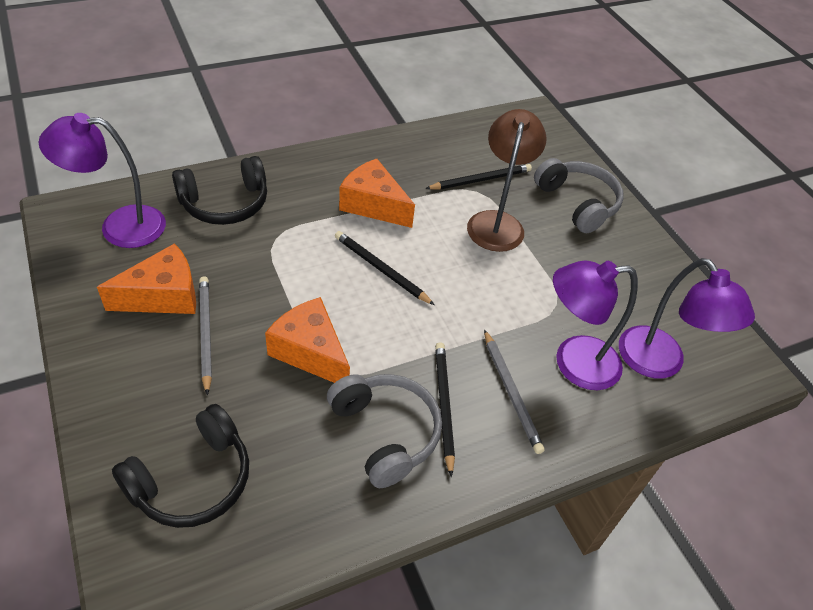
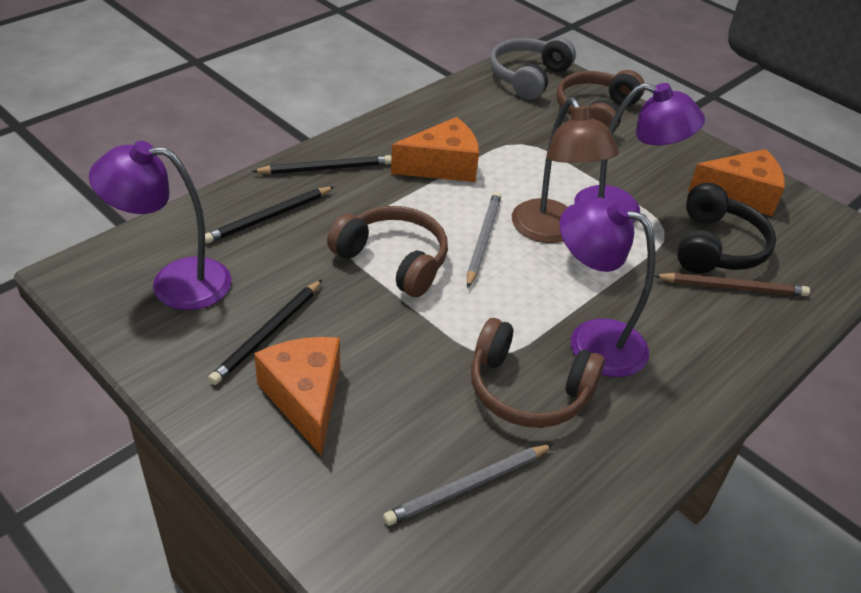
black headphones: [112,404,249,528] [172,156,267,225] = 2 -> [677,183,776,273] = 1
brown headphones: none = 0 -> [327,206,448,297] [471,318,605,428] [557,70,645,130] = 3
brown pencil: none = 0 -> [654,273,810,296] = 1
grey headphones: [327,374,442,488] [534,158,624,233] = 2 -> [490,37,576,100] = 1

